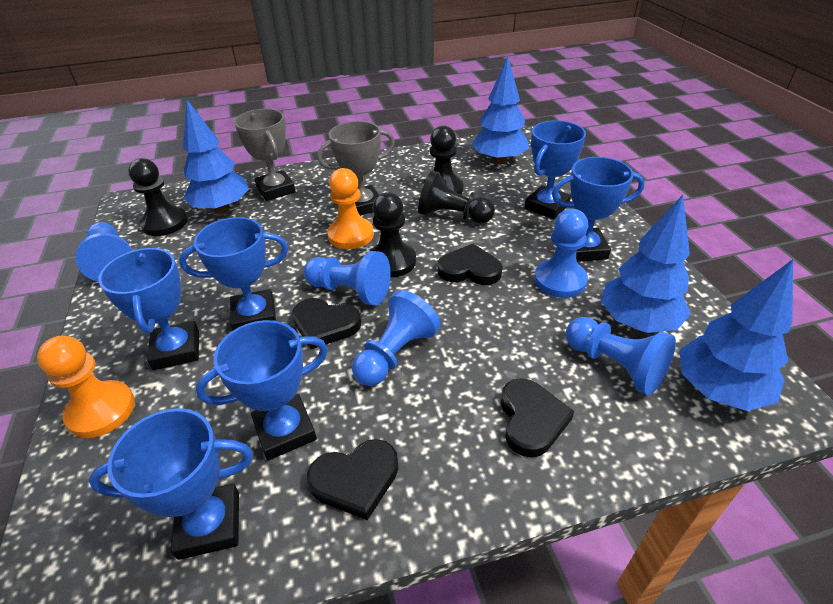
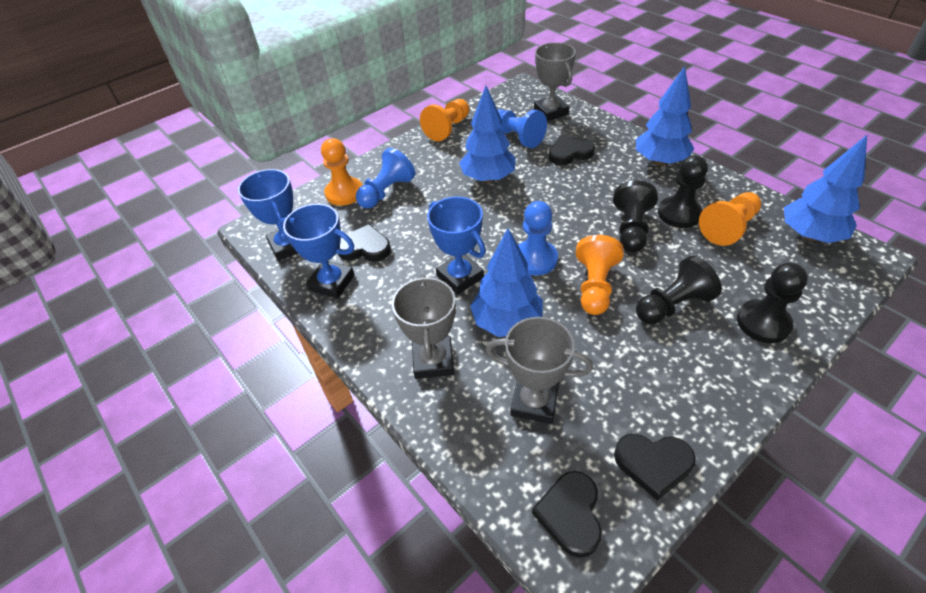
blue pawn: [76,222,132,281] [304,251,391,305] [352,290,441,386] [534,209,589,298] [566,317,676,395] = 5 -> [356,148,415,208] [498,109,547,148] [518,201,558,275] = 3
blue trophy: [88,408,253,560] [98,248,199,370] [179,217,288,330] [196,320,328,460] [525,120,586,219] [552,157,645,262] = 6 -> [238,169,297,261] [278,204,354,299] [427,197,486,295] = 3
grey trophy: [234,109,296,201] [317,121,395,216] = 2 -> [392,275,456,379] [486,317,593,424] [534,42,576,121] = 3
orange pawn: [37,336,135,438] [327,168,374,249] = 2 -> [321,138,363,206] [420,99,469,141] [576,235,624,315] [699,192,761,246] = 4

